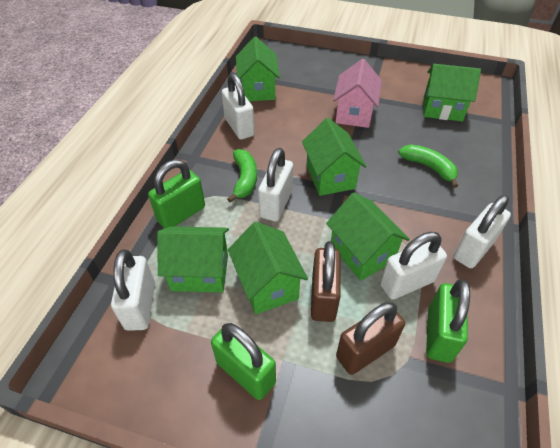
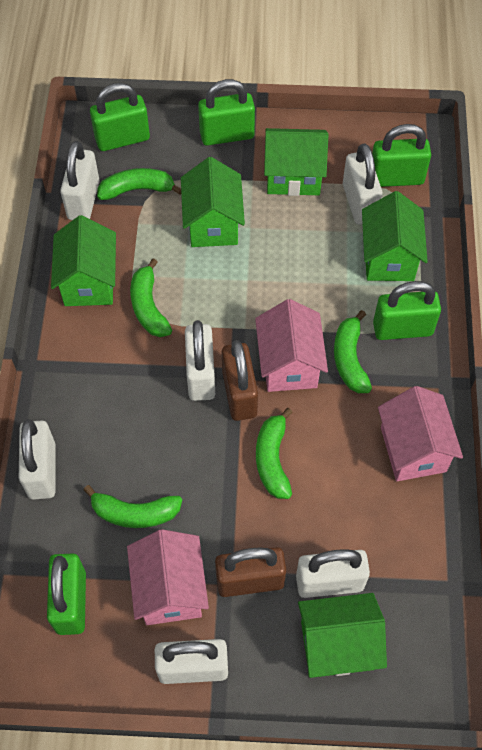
green banana: [227,149,257,203] [398,144,458,188] = 2 -> [84,485,182,528] [97,168,181,200] [130,258,172,337] [256,408,293,499] [334,310,372,393] = 5
green house: [157,226,229,292] [228,222,308,314] [236,37,280,101] [302,118,367,196] [326,192,410,281] [424,64,481,122] = 6 -> [51,215,116,306] [181,157,245,247] [264,128,328,196] [298,593,387,678] [362,191,428,281] = 5
green padlock: [148,160,205,228] [211,323,276,400] [426,279,470,363] = 3 -> [47,553,86,635] [90,83,150,151] [198,79,255,146] [372,124,431,187] [373,281,441,340] = 5
pink house: [333,59,382,128] = 1 -> [127,529,209,625] [255,299,328,392] [378,386,463,481] = 3
white padlock: [111,250,155,331] [222,73,255,140] [258,148,293,222] [380,232,447,300] [454,195,511,268] = 5 -> [19,419,56,499] [60,141,100,220] [155,639,228,684] [185,320,215,401] [296,549,370,598] [343,144,383,224] = 6

